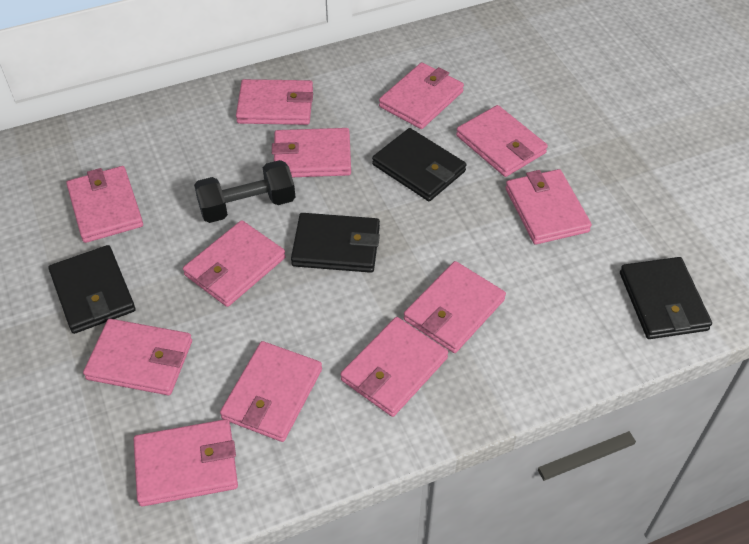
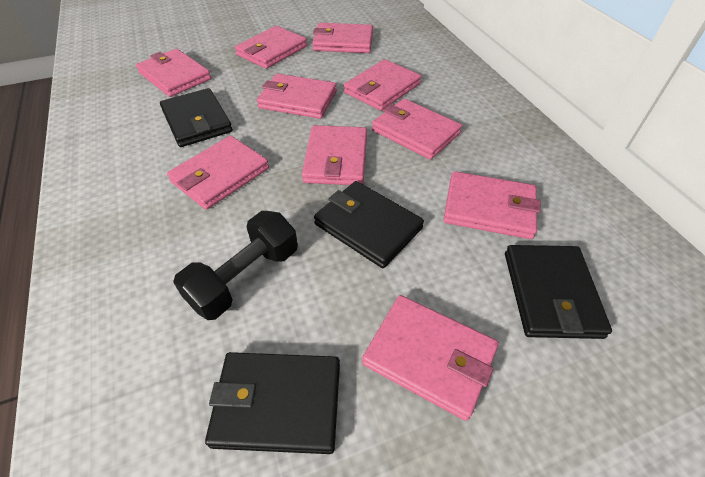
pink wallet: [66,166,143,243] [83,319,192,395] [134,419,238,507] [183,220,286,307] [220,341,322,442] [236,79,313,125] [272,128,351,177] [340,317,448,417] [379,62,464,129] [404,261,506,353] [456,105,548,177] [505,169,592,245] = 12 -> [136,49,211,97] [167,136,269,210] [235,26,307,69] [257,73,337,119] [302,125,367,185] [312,23,373,53] [344,59,421,111] [362,295,499,421] [372,99,462,160] [443,171,541,239] = 10

